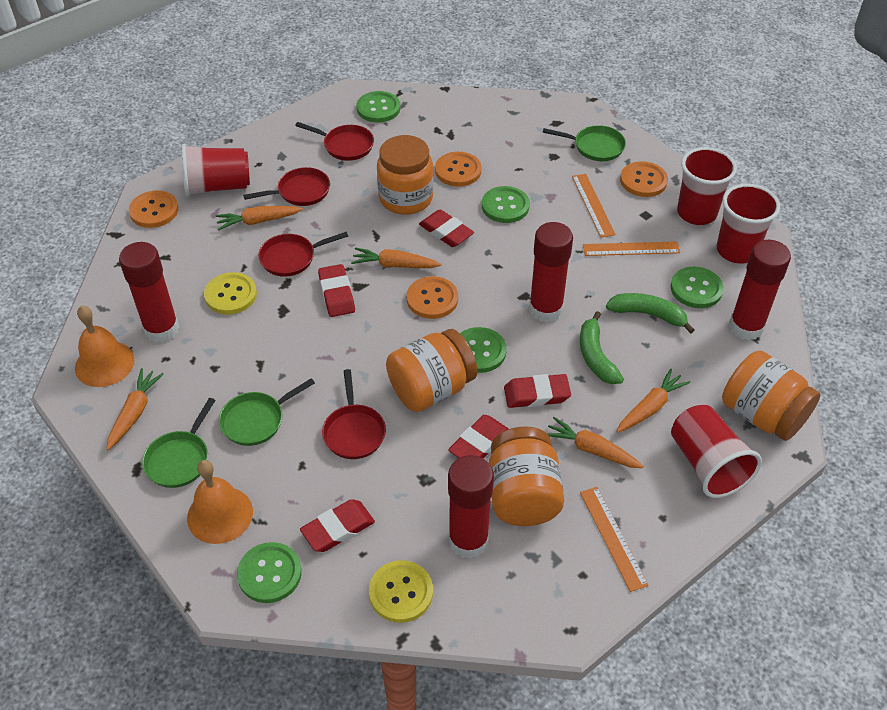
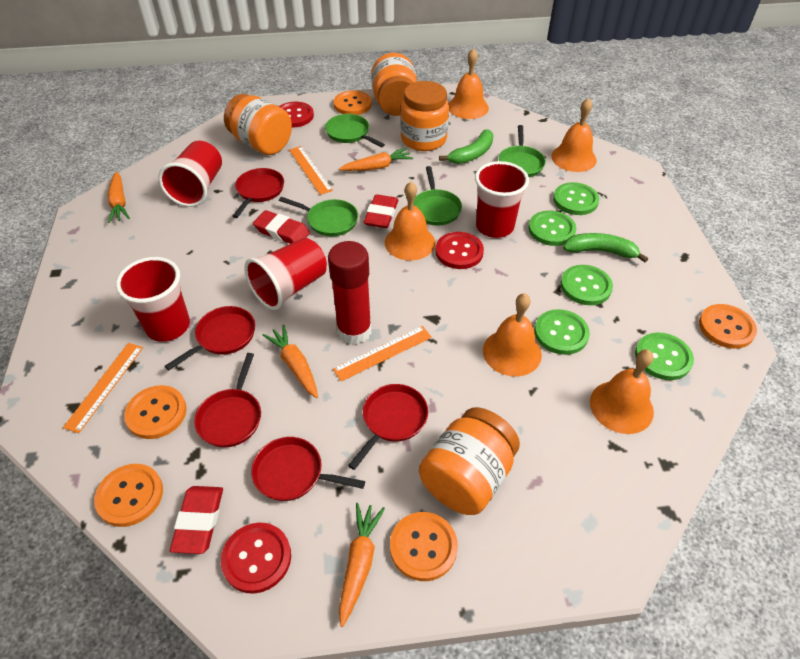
green pan: [142,398,216,488] [219,378,315,446] [543,125,626,161] = 3 -> [279,197,358,236] [325,114,385,147] [413,166,462,226] [499,125,546,177] = 4
orange bell: [75,306,135,387] [187,460,253,544] = 2 -> [385,182,435,261] [449,48,489,119] [483,293,542,376] [551,98,597,172] [590,349,654,434] = 5
orange button: [129,191,179,228] [406,276,458,319] [435,152,482,187] [620,161,668,197] = 4 -> [94,464,163,527] [124,385,187,439] [333,90,372,115] [390,512,458,581] [699,304,757,349] = 5
orange carrot: [106,368,164,450] [215,206,303,230] [351,247,441,268] [548,417,644,468] [617,369,690,433] = 5 -> [108,171,130,223] [262,325,318,398] [339,148,413,171] [339,503,385,627] = 4
red button: none = 0 -> [221,523,291,594] [279,102,314,127] [435,232,484,269] = 3
red eraser: [300,499,375,552] [318,264,355,317] [419,209,474,247] [448,415,509,458] [504,374,571,408] = 5 -> [170,486,223,554] [253,210,310,244] [364,194,398,228] = 3
red glue stick: [119,242,179,343] [448,455,494,559] [529,222,573,322] [729,240,791,340] = 4 -> [328,241,371,344] = 1
red pan: [243,167,330,206] [258,232,348,277] [295,122,374,161] [322,369,386,459] = 4 -> [165,306,255,370] [194,353,261,447] [233,168,284,218] [251,437,365,501] [348,384,428,470] = 5
yellow button: [204,272,257,314] [369,561,433,623] = 2 -> none = 0

